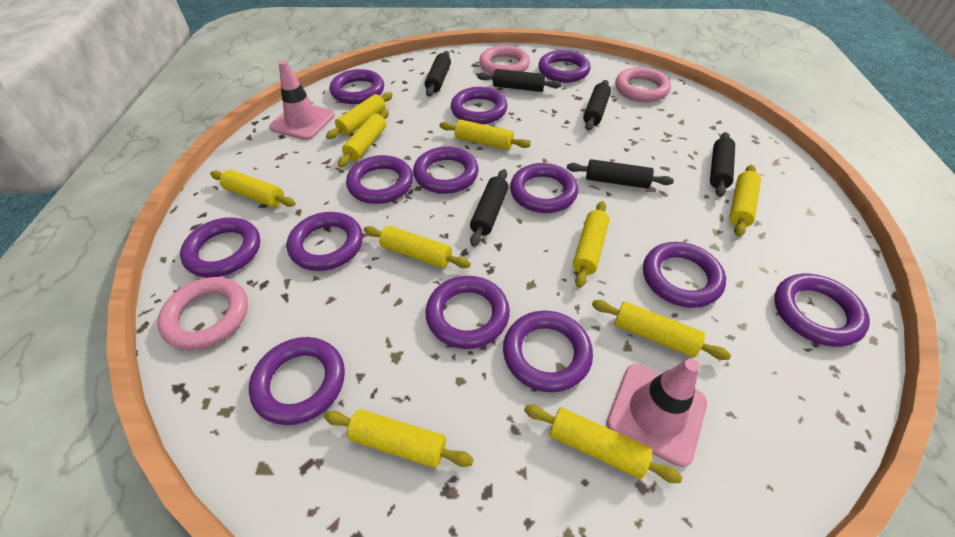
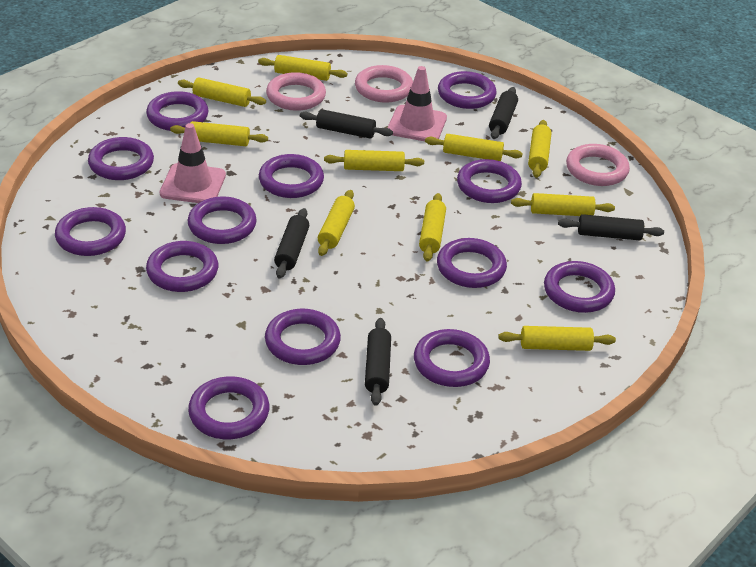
black rolling pin: [425,51,451,97] [470,169,508,247] [477,69,561,92] [567,159,674,189] [583,80,611,131] [710,132,735,197] = 6 -> [274,208,309,279] [300,109,393,139] [365,318,391,406] [489,87,518,139] [558,214,664,240] = 5

